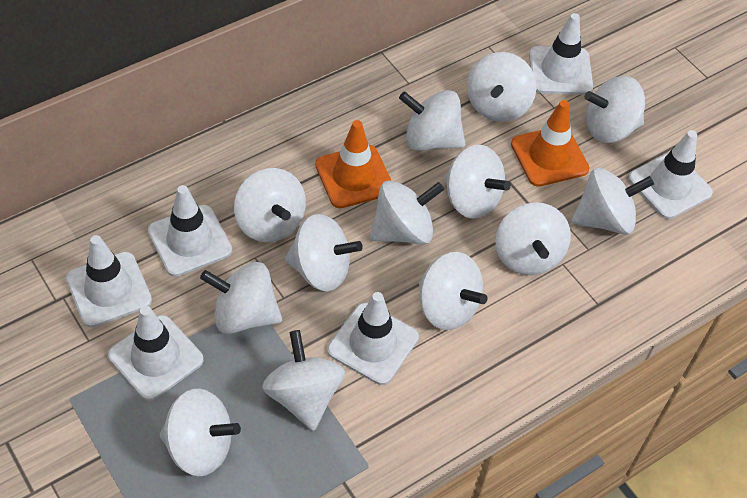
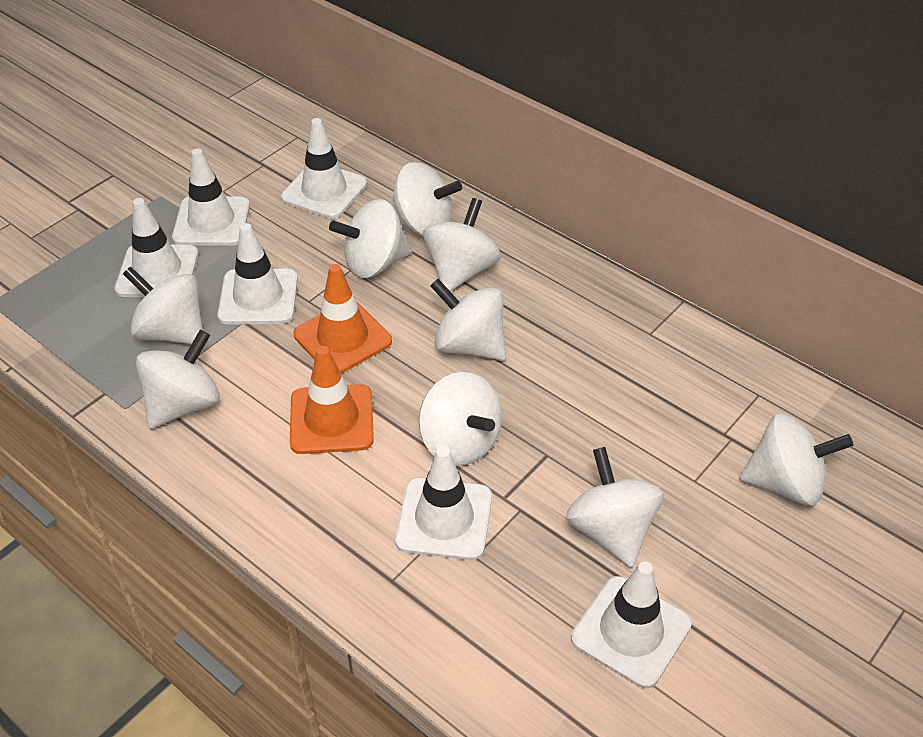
white spinning top: [160,389,241,476] [200,262,282,334] [234,168,306,242] [262,330,345,431] [285,214,363,291] [369,180,444,244] [399,90,465,151] [419,252,488,330] [444,145,511,219] [467,52,536,122] [495,202,571,275] [571,168,654,235] [585,76,645,143] = 13 -> [123,266,203,344] [136,330,220,429] [329,199,412,278] [390,162,462,236] [419,372,502,466] [423,198,501,292] [430,279,506,360] [566,447,664,568] [739,414,853,506] = 9

